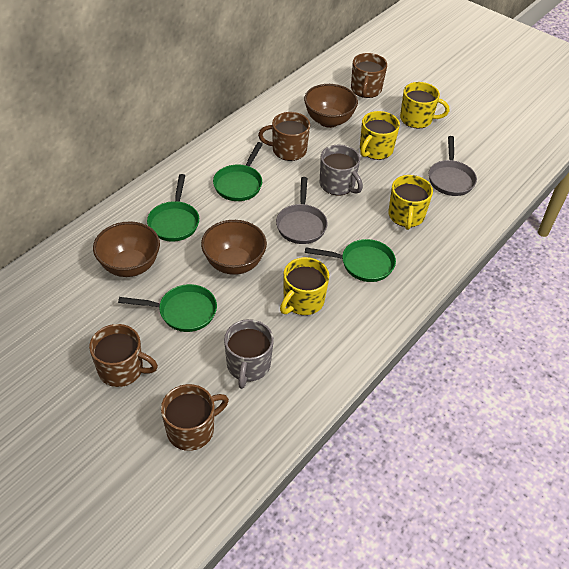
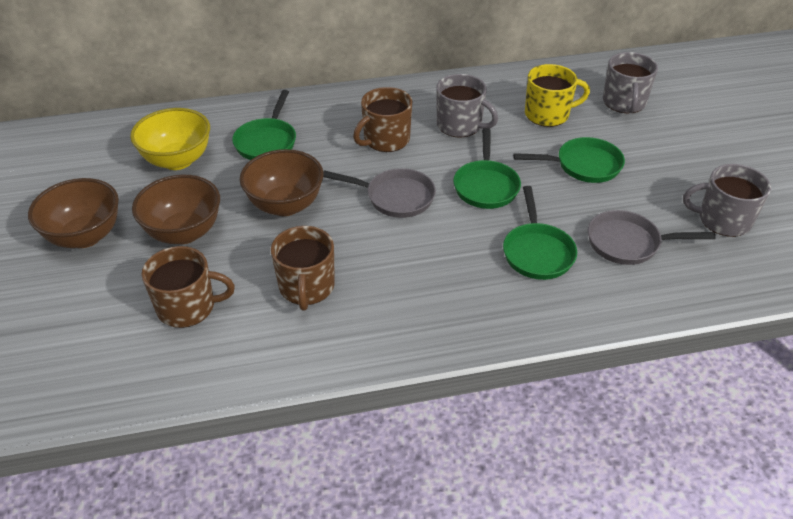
brown mug: [89,324,158,387] [161,384,229,451] [258,112,310,161] [351,53,387,98] = 4 -> [142,246,235,328] [271,226,335,310] [353,87,412,152] = 3
grey mug: [224,319,274,389] [320,145,363,195] = 2 -> [436,74,498,138] [603,52,658,113] [683,164,771,237] = 3
yellow bowl: none = 0 -> [130,108,210,170] = 1
yellow mug: [280,257,329,315] [360,111,400,160] [388,175,433,230] [400,82,449,129] = 4 -> [525,64,590,127] = 1

